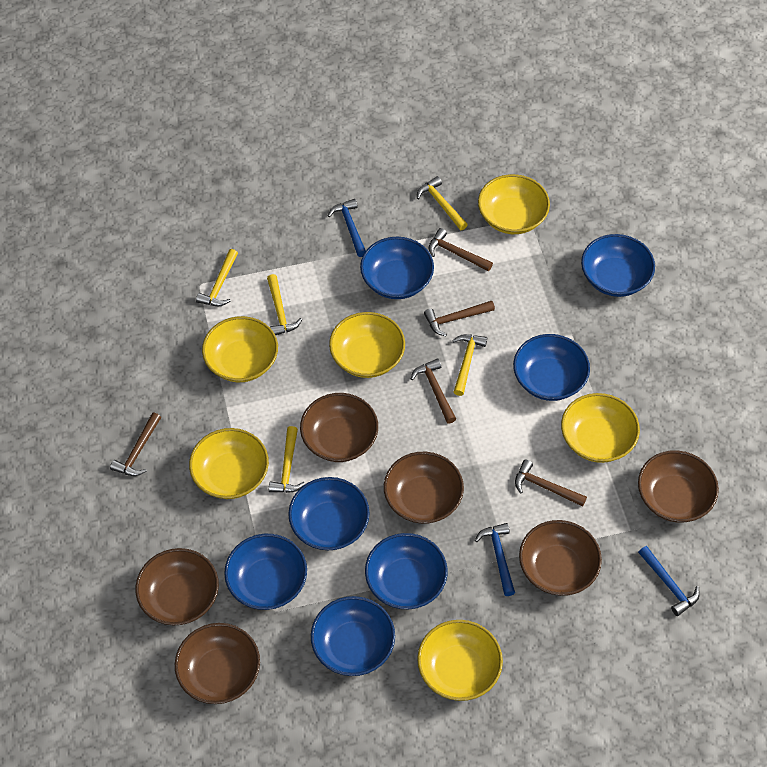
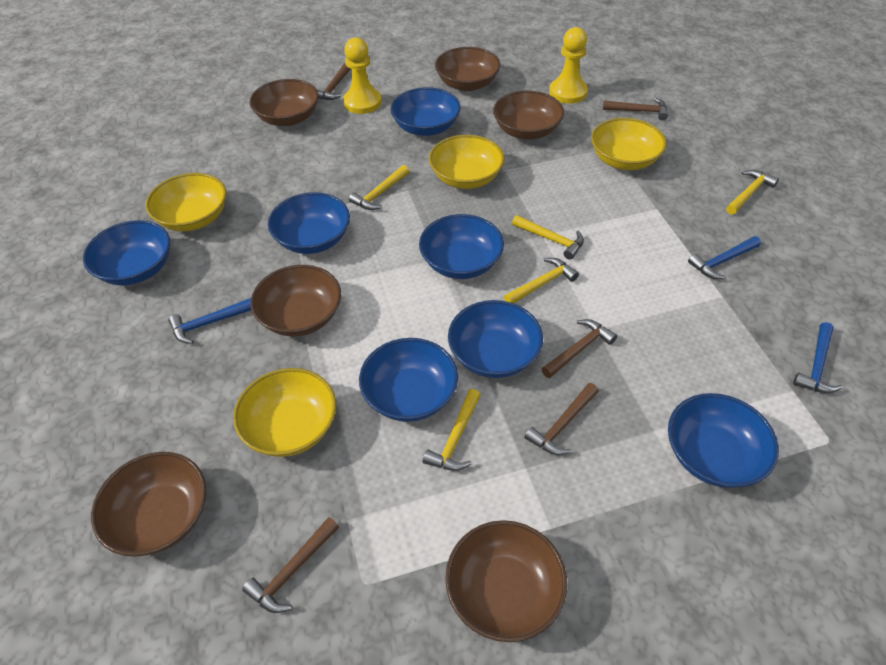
yellow bowl: [189,428,269,499] [202,316,278,382] [329,312,405,378] [417,620,503,701] [478,174,550,234] [561,393,640,463] = 6 -> [146,173,226,232] [233,368,336,457] [429,135,504,189] [591,118,666,170] = 4
yellow pawn: none = 0 -> [343,37,382,114] [549,27,588,104] = 2

